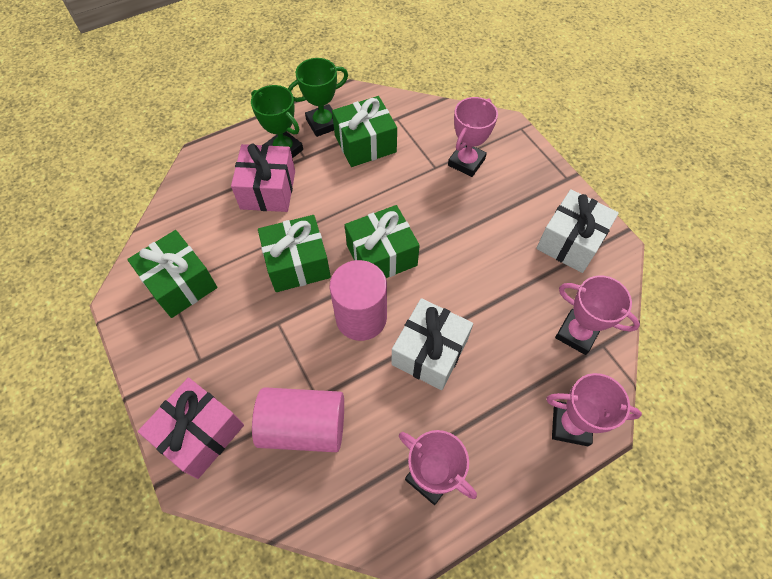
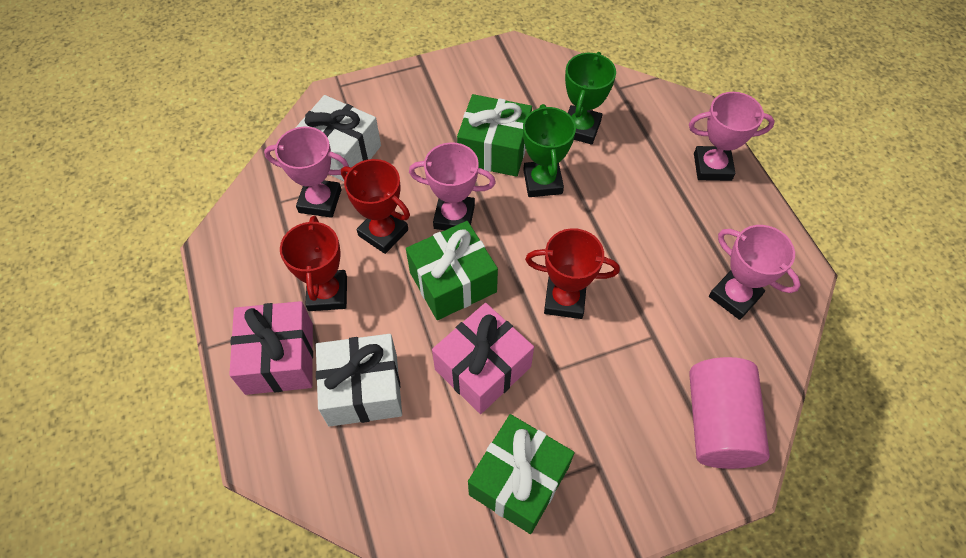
green gift: [127,230,217,318] [258,215,331,292] [332,96,397,167] [345,205,420,278] = 4 -> [406,221,498,320] [457,94,532,177] [468,414,575,534] = 3
pink cylinder: [252,387,344,452] [330,260,387,341] = 2 -> [689,357,770,469] = 1
red trophy: none = 0 -> [280,216,347,311] [341,159,410,254] [525,228,620,319] = 3

